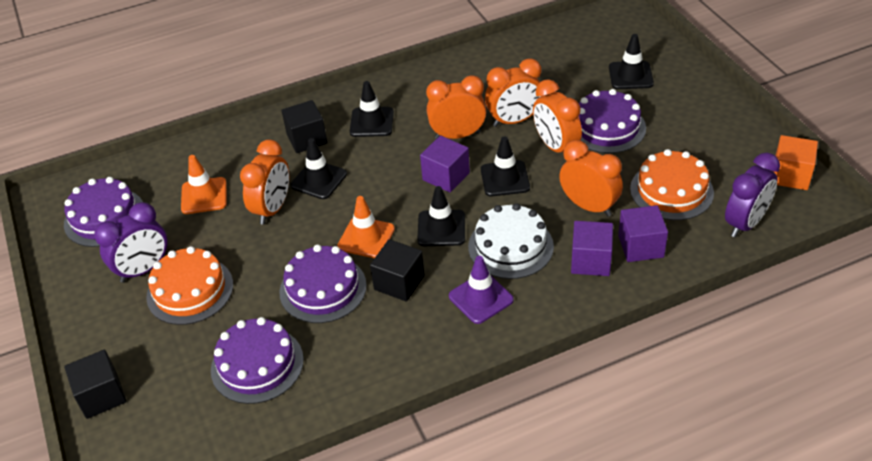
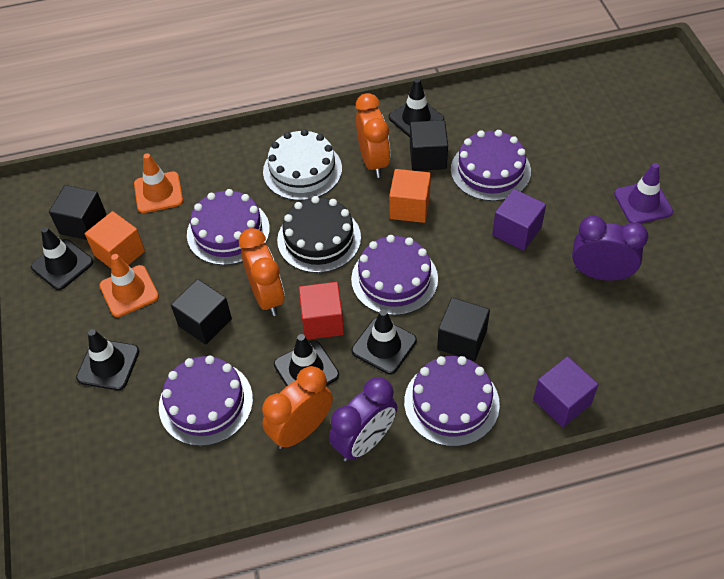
black cake: none = 0 -> [277,196,361,273] = 1
black cube: [64,350,127,419] [281,100,327,153] [370,239,425,302] = 3 -> [49,185,106,240] [171,279,232,345] [410,120,448,171] [437,297,490,361] = 4
orange cake: [146,246,233,325] [630,149,714,220] = 2 -> none = 0
orange clock: [240,140,289,225] [426,75,486,139] [485,58,542,127] [533,79,582,153] [559,140,623,217] = 5 -> [239,228,285,316] [262,366,333,449] [356,93,390,178] = 3
orange cube: [773,135,818,190] = 1 -> [85,211,145,268] [389,169,431,223] = 2
purple cake: [64,177,143,247] [211,317,304,404] [279,245,367,323] [579,89,646,153] = 4 -> [159,355,253,446] [187,189,270,265] [351,235,438,315] [404,356,500,447] [451,130,531,201] = 5
purple cube: [420,136,470,192] [571,221,613,276] [618,205,668,262] = 3 -> [492,189,546,251] [533,356,599,427] = 2
red cube: none = 0 -> [299,282,344,340] = 1

